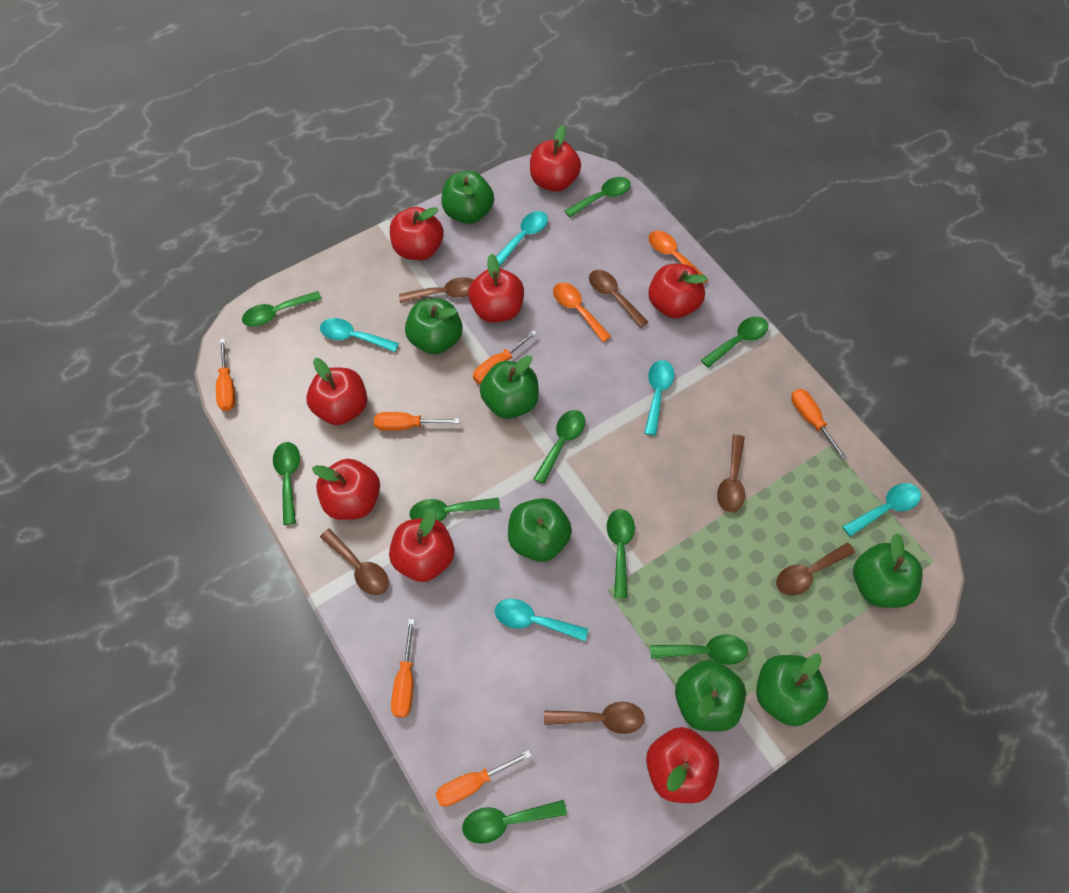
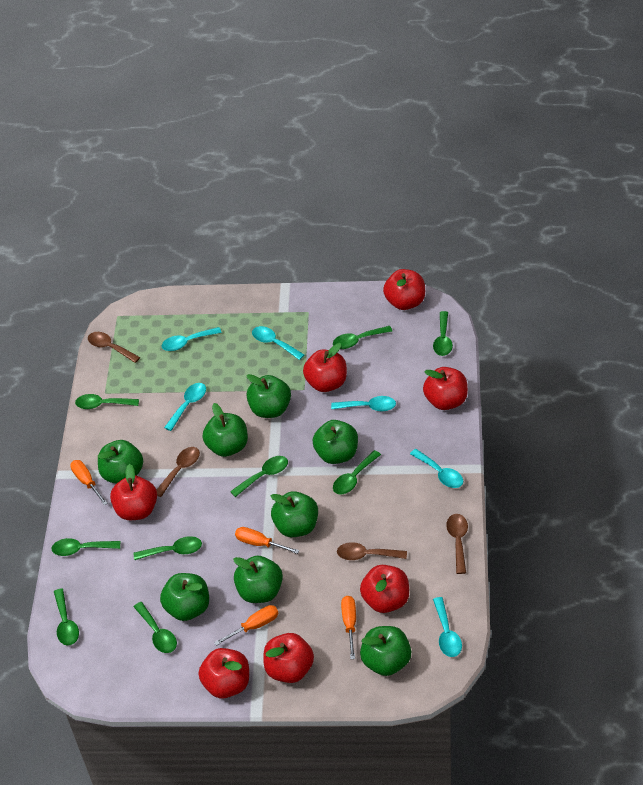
brown spoon: [320,529,389,595] [399,277,474,303] [544,702,645,734] [589,270,648,328] [717,434,745,512] [776,542,855,596] = 6 -> [88,332,140,363] [157,447,200,497] [337,542,407,560] [446,514,468,574] = 4
green apple: [405,299,463,354] [441,171,494,224] [480,355,539,419] [508,498,572,562] [675,660,746,732] [756,654,828,727] [853,533,922,608] = 7 -> [98,440,143,484] [160,573,209,621] [202,403,248,457] [233,556,283,603] [246,374,291,418] [271,491,318,537] [313,420,358,464] [360,626,411,676] = 8
orange screwdriver: [216,339,235,411] [374,412,460,431] [391,619,415,718] [435,750,532,806] [473,330,537,384] [791,389,847,460] = 6 -> [70,460,108,505] [214,605,278,646] [235,527,299,554] [341,596,356,659] = 4
orange spoon: [553,283,611,342] [648,231,708,284] = 2 -> none = 0
red apple: [306,358,367,425] [312,459,380,520] [389,510,454,582] [390,207,444,260] [468,253,524,323] [530,125,581,192] [646,727,719,803] [648,264,708,319] = 8 -> [110,464,157,520] [199,648,249,698] [263,633,314,683] [303,343,347,392] [360,565,409,613] [383,269,425,310] [423,367,468,410] = 7
turquoise spoon: [320,318,399,352] [495,599,588,641] [496,211,548,266] [645,360,674,436] [842,483,921,537] = 5 -> [162,327,222,351] [164,383,206,431] [252,326,304,360] [331,396,396,411] [410,449,463,488] [433,597,462,657] = 6

